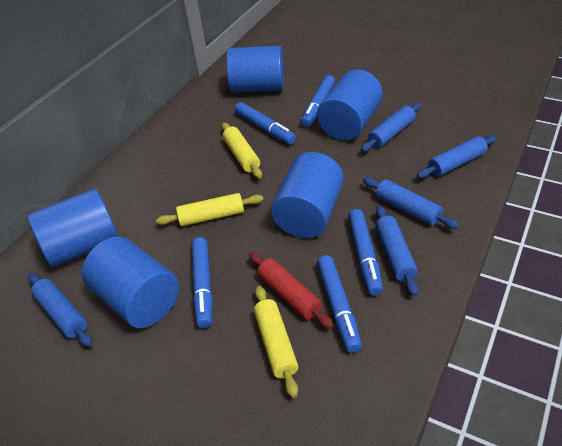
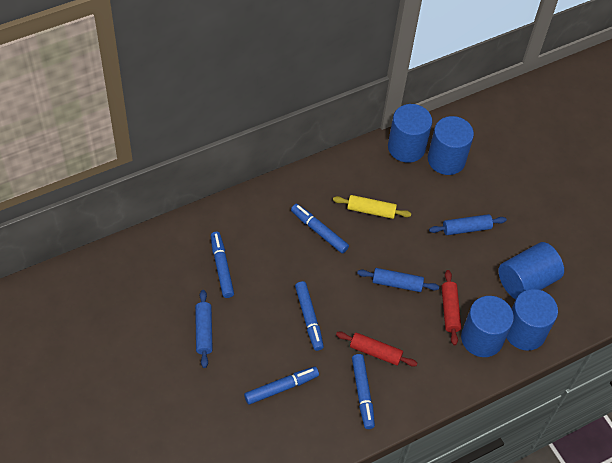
blue rolling pin: [28,273,92,347] [361,103,421,152] [363,177,459,229] [375,206,418,296] [417,135,498,178] = 5 -> [195,290,213,368] [357,268,439,292] [429,214,507,235] = 3
red rolling pin: [249,252,334,329] = 1 -> [336,332,418,367] [442,270,461,345] = 2
yellow rolling pin: [156,193,263,226] [222,122,262,178] [254,286,298,398] = 3 -> [333,195,411,219] = 1

